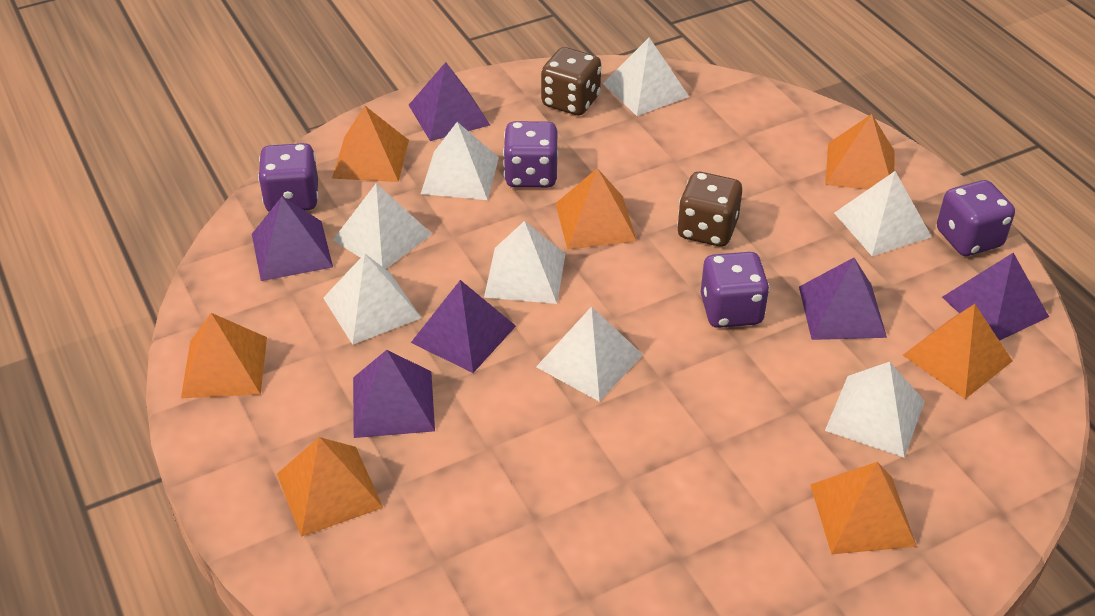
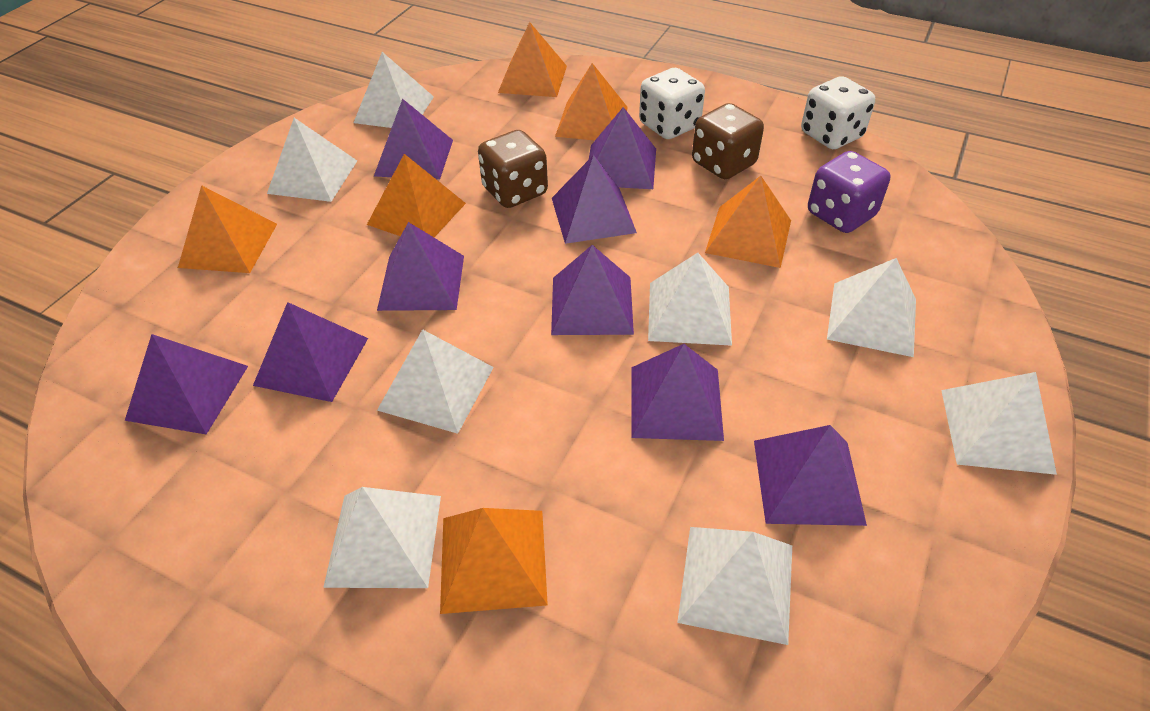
orange pyramid: [181,313,267,398] [277,437,383,537] [332,106,409,182] [555,168,637,250] [810,462,917,554] [825,114,895,190] [903,304,1012,399] = 7 -> [178,185,277,273] [367,154,466,237] [440,508,548,614] [498,22,567,97] [555,63,628,140] [705,176,791,268] = 6
purple dice: [258,143,318,212] [503,121,558,188] [701,252,770,328] [937,180,1015,256] = 4 -> [808,151,890,233] = 1
purple pyramid: [252,196,333,281] [353,350,435,438] [409,62,490,141] [411,280,516,373] [799,258,887,340] [942,253,1049,341] = 6 -> [125,334,248,434] [253,302,368,402] [374,99,453,180] [377,222,464,311] [551,245,634,335] [552,155,637,244] [589,107,656,189] [631,344,724,441] [754,425,867,526] = 9
white dice: none = 0 -> [639,68,705,139] [801,76,875,149] = 2

